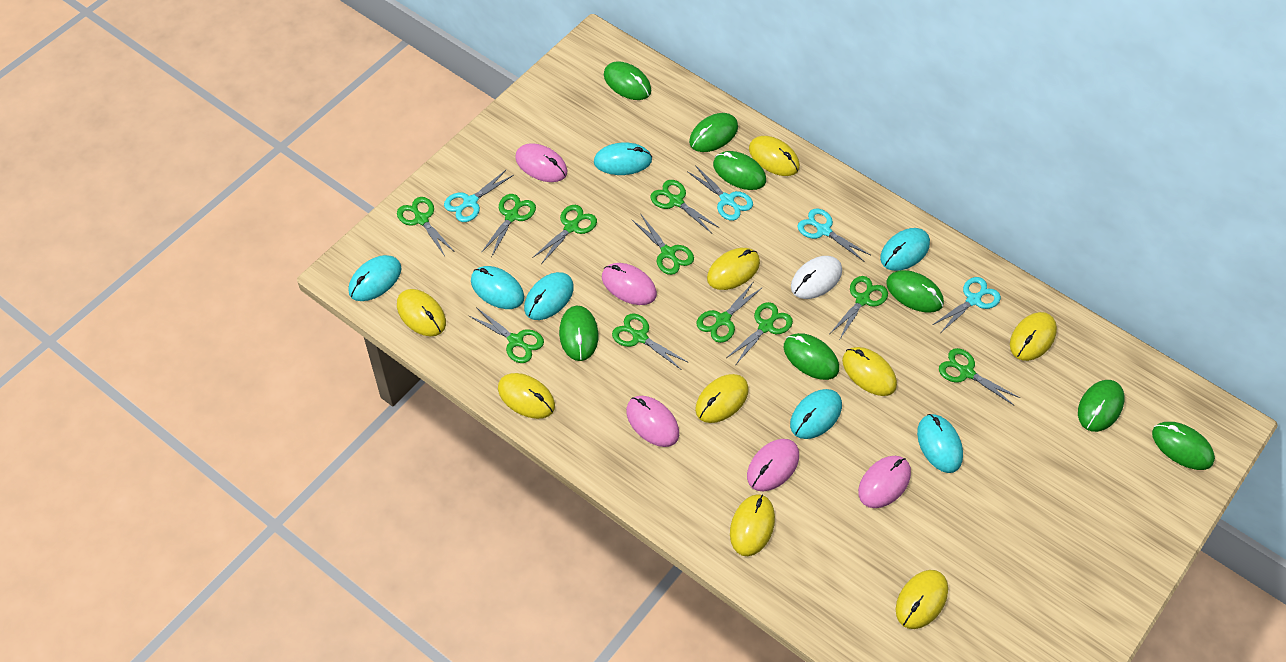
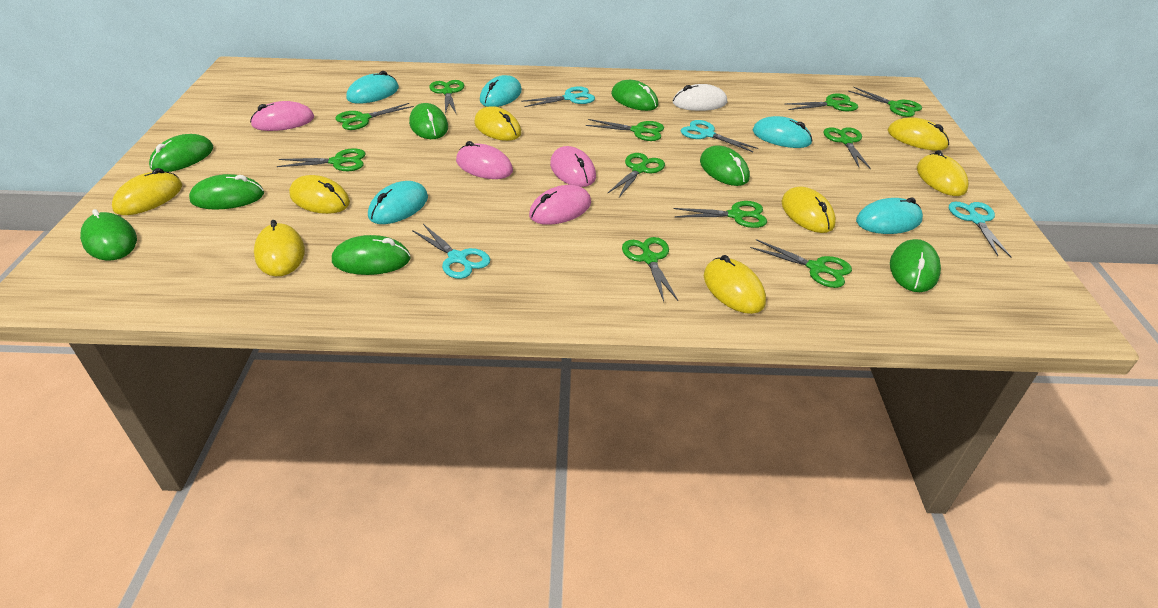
pink mouse: [515,143,567,182] [602,263,657,305] [626,396,679,447] [747,439,799,491] [858,456,911,508] = 5 -> [250,101,314,131] [456,141,513,179] [529,185,591,225] [550,146,596,187] = 4
turquoise mouse: [348,255,402,301] [471,266,524,309] [524,272,574,320] [594,142,652,175] [790,389,842,439] [880,228,930,271] [917,414,963,473] = 7 -> [346,71,399,104] [368,181,428,224] [480,75,522,107] [753,116,812,148] [856,198,923,234] = 5
yellow mouse: [397,289,446,336] [498,373,555,419] [695,374,749,423] [707,248,760,290] [730,494,775,556] [749,136,800,176] [842,347,897,396] [896,570,948,629] [1010,312,1057,361] = 9 -> [112,168,182,215] [254,220,305,276] [289,175,350,214] [474,106,521,141] [704,255,766,314] [781,186,836,233] [888,117,949,150] [917,150,969,196] = 8

